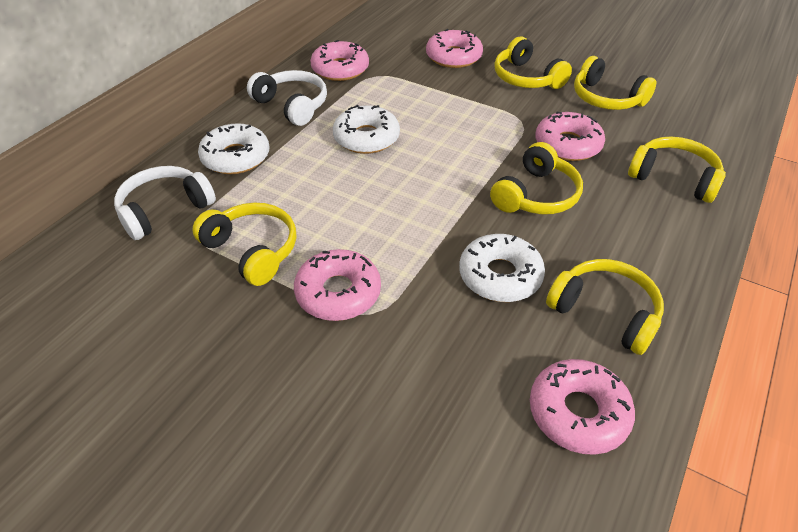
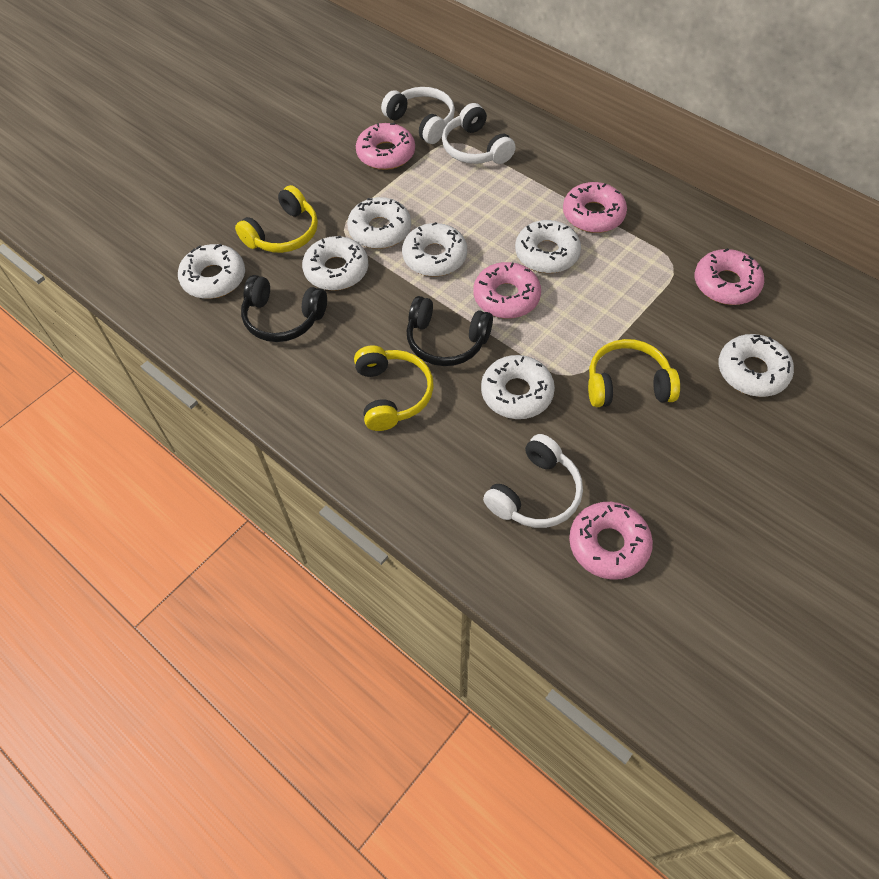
black headphones: none = 0 -> [241,275,327,342] [407,296,493,366] = 2
white donut: [198,123,269,174] [333,105,400,154] [459,234,545,302] = 3 -> [178,244,245,299] [302,236,368,291] [347,197,411,249] [402,222,467,276] [481,355,555,419] [515,220,581,273] [718,334,794,397] = 7
white headphones: [114,166,216,240] [247,70,327,126] = 2 -> [381,87,455,144] [442,103,516,164] [483,434,583,528] = 3
yellow headphones: [192,203,296,286] [490,142,583,215] [494,37,572,89] [546,259,664,355] [574,56,657,110] [628,137,726,203] = 6 -> [235,185,318,253] [354,345,434,431] [588,339,680,407] = 3

